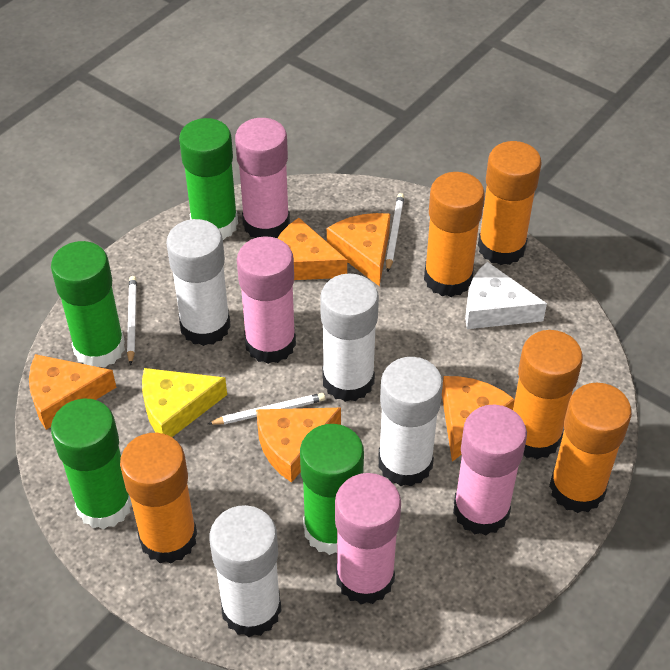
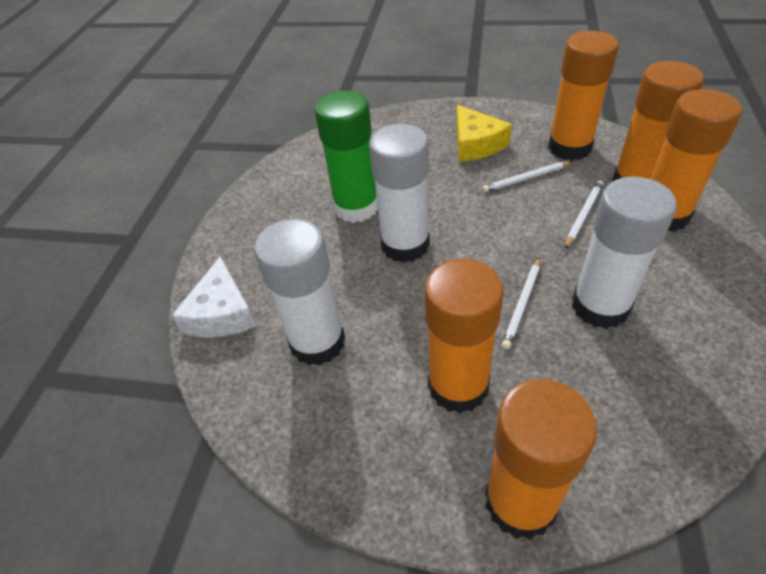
green glue stick: [51,241,125,368] [51,399,132,529] [179,118,238,240] [300,424,364,555] = 4 -> [315,91,378,223] = 1
orange cheese: [29,354,116,430] [256,408,341,483] [278,218,347,280] [327,213,390,286] [442,376,515,462] = 5 -> none = 0
pink glue stick: [235,118,290,238] [237,236,296,364] [335,473,401,604] [453,405,527,535] = 4 -> none = 0
white glue stick: [166,219,231,346] [209,505,282,637] [320,273,379,402] [378,357,443,487] = 4 -> [254,219,345,366] [369,124,430,263] [572,177,677,329] = 3

